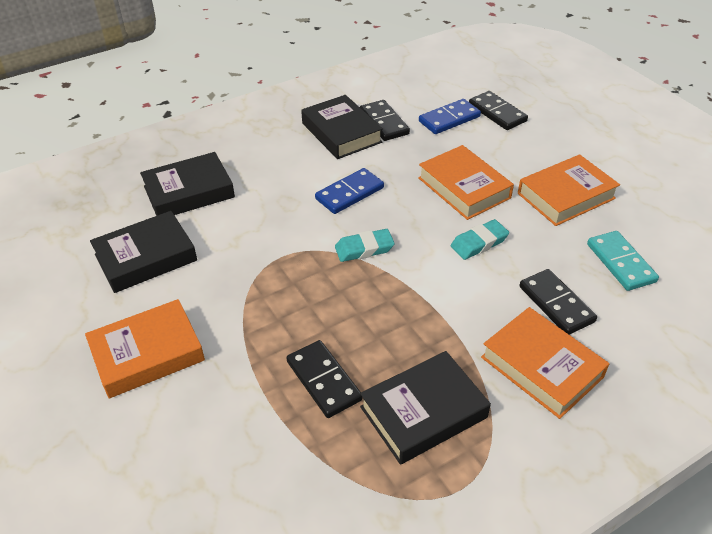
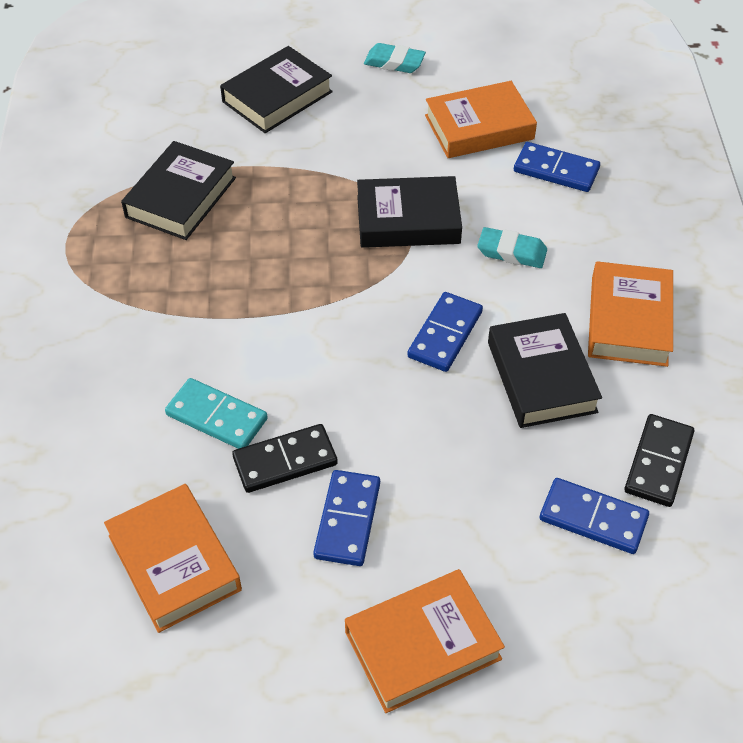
black domino: [286,340,362,418] [360,100,410,141] [469,91,528,130] [519,269,597,335] = 4 -> [232,424,338,493] [624,414,694,507] = 2
blue domino: [315,168,384,214] [419,99,481,134] = 2 -> [313,470,380,566] [408,292,483,372] [514,142,600,192] [540,478,649,554] = 4

